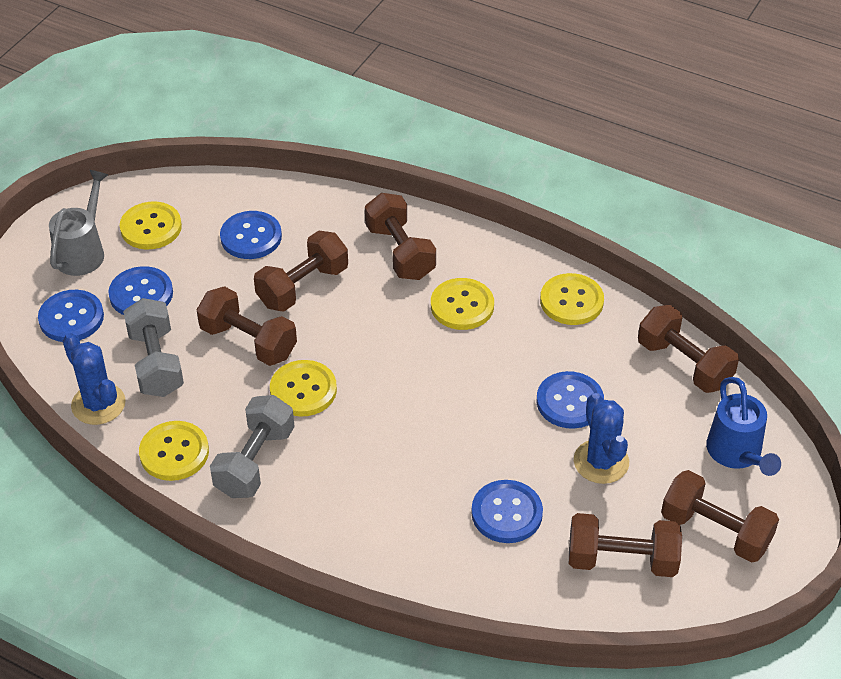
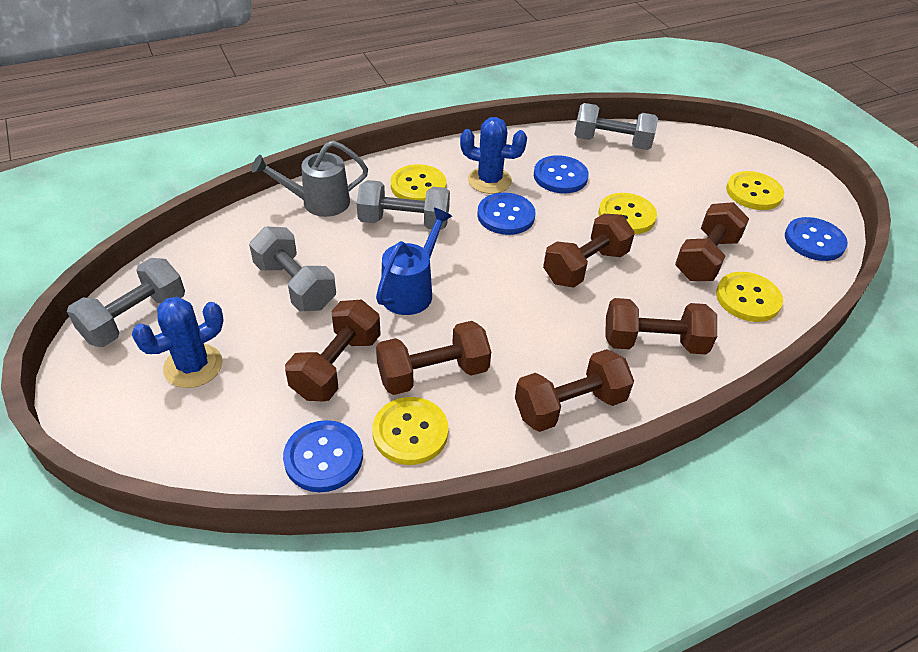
blue button: [38,290,104,342] [109,266,173,315] [220,211,282,259] [471,480,543,543] [537,371,604,429] = 5 -> [283,420,363,492] [477,193,535,235] [534,155,589,194] [785,217,848,261] = 4
grey dumbbell: [123,298,184,397] [210,395,295,498] = 2 -> [67,258,185,347] [249,226,336,311] [357,180,450,230] [574,103,658,150] = 4

